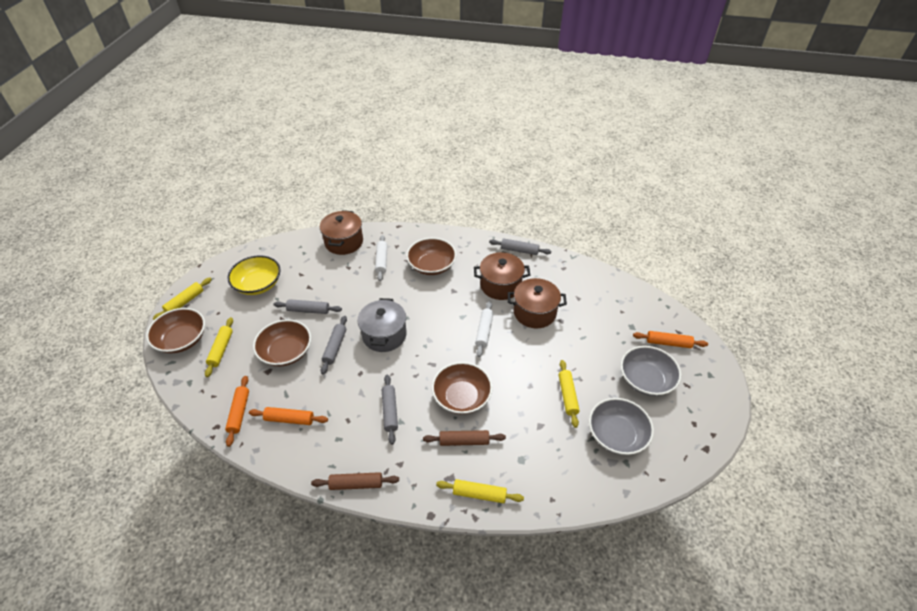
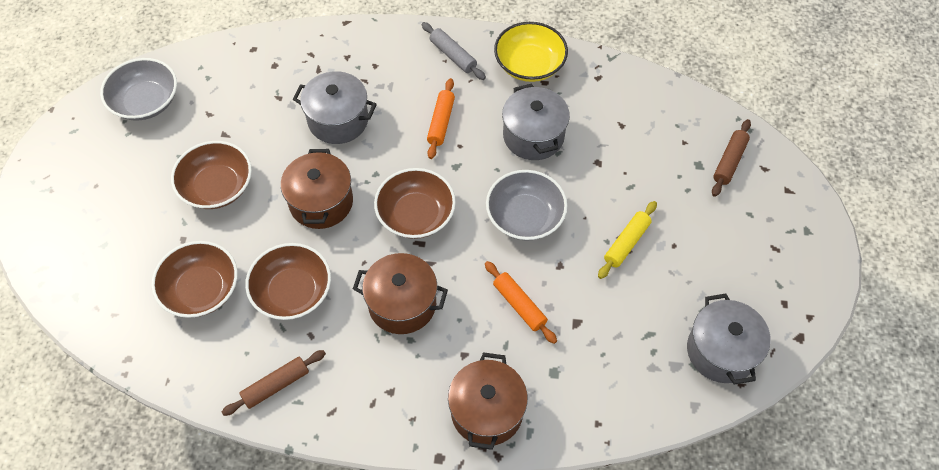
grey pot: [357,298,407,352] = 1 -> [292,71,377,144] [502,84,570,160] [687,294,771,385] = 3
grey rolling pin: [274,299,342,314] [321,316,347,374] [382,375,398,445] [489,238,551,255] = 4 -> [422,22,486,80] = 1
orange rolling pin: [225,376,249,447] [249,407,328,425] [633,331,708,348] = 3 -> [427,78,455,159] [485,261,557,344] = 2
white rolling pin: [375,235,387,281] [475,301,494,357] = 2 -> none = 0
yellow rolling pin: [153,278,212,320] [205,317,233,377] [436,479,524,503] [558,360,580,428] = 4 -> [598,201,657,279] = 1

